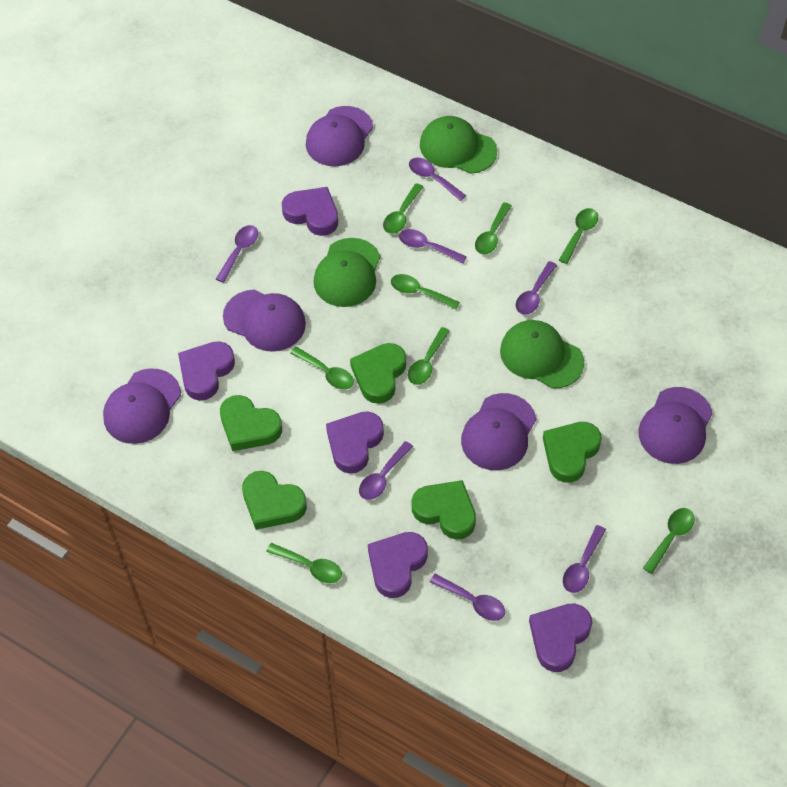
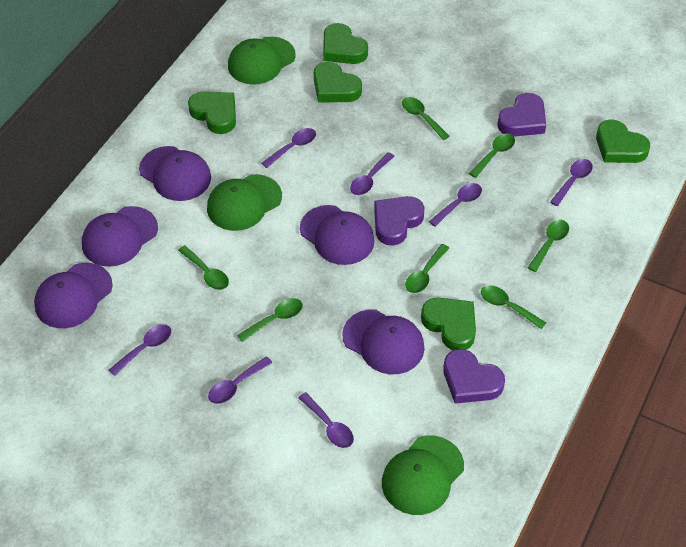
green spoon: [266,543,342,583] [290,347,354,390] [383,183,423,234] [391,274,460,309] [408,327,450,385] [475,202,512,254] [559,208,598,264] [643,508,695,574] = 8 -> [178,245,229,290] [237,298,303,342] [402,97,449,140] [405,244,449,293] [469,133,515,178] [481,285,546,329] [528,220,569,272] = 7
purple heart: [178,341,235,400] [282,187,338,236] [326,411,384,473] [368,532,428,598] [529,604,592,672] = 5 -> [374,196,424,246] [443,349,505,404] [497,93,546,137] = 3

